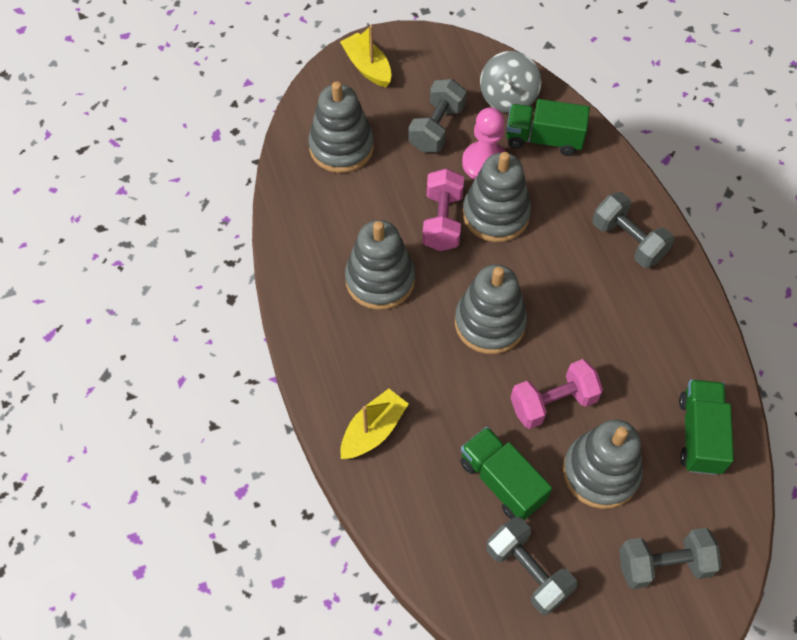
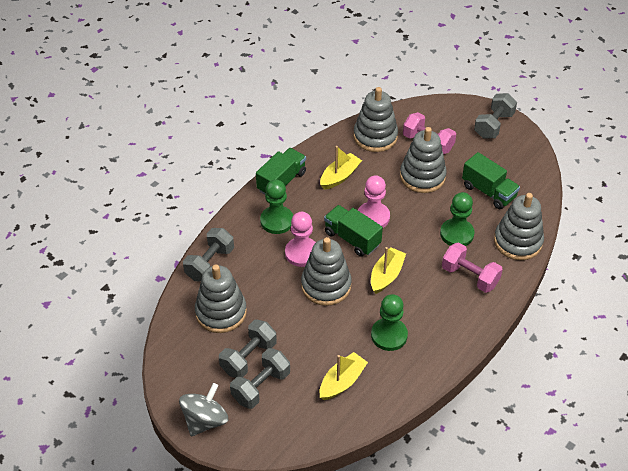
green pawn: none = 0 -> [260,179,293,234] [371,294,408,351] [440,192,474,246] = 3
pink pawn: [462,107,506,180] = 1 -> [285,212,316,267] [358,175,390,228] = 2
yellow boat: [340,25,392,87] [340,389,408,459] = 2 -> [320,146,362,190] [320,352,368,400] [371,247,406,294] = 3

